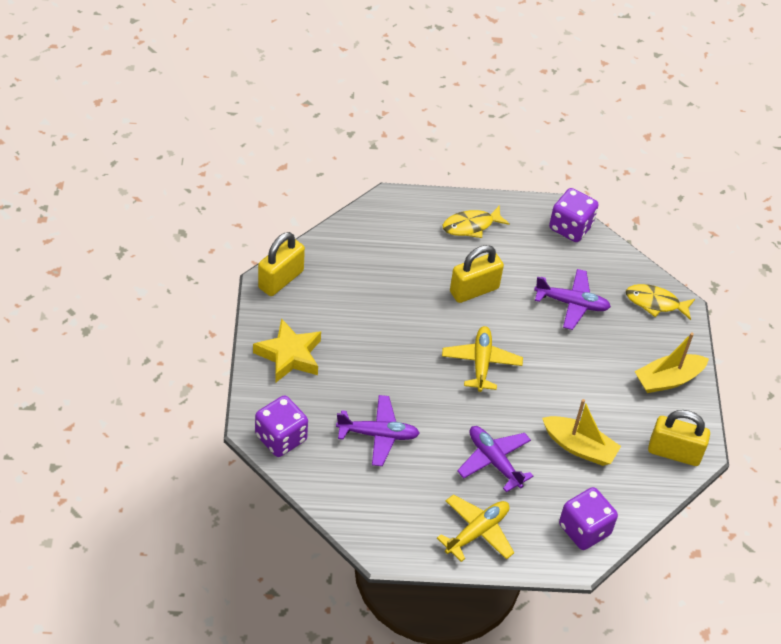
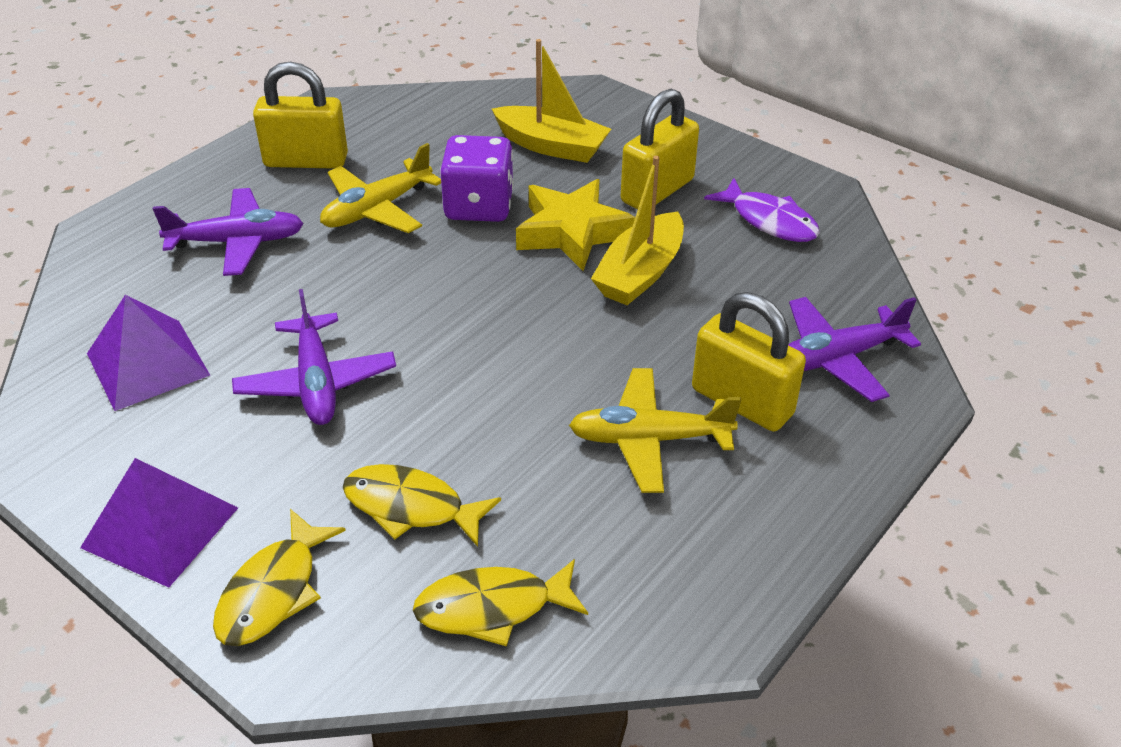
purple dice: [255,395,308,457] [549,188,599,242] [559,487,618,550] = 3 -> [440,135,514,222] = 1
purple fish: none = 0 -> [704,178,820,242] = 1
purple pyramid: none = 0 -> [80,458,238,588] [87,295,210,411] = 2
yellow fish: [442,205,510,238] [626,284,695,320] = 2 -> [213,509,346,646] [343,464,501,547] [413,559,588,647] = 3

